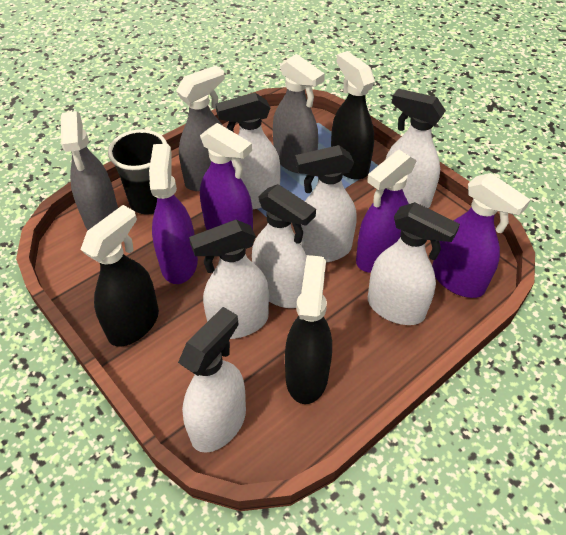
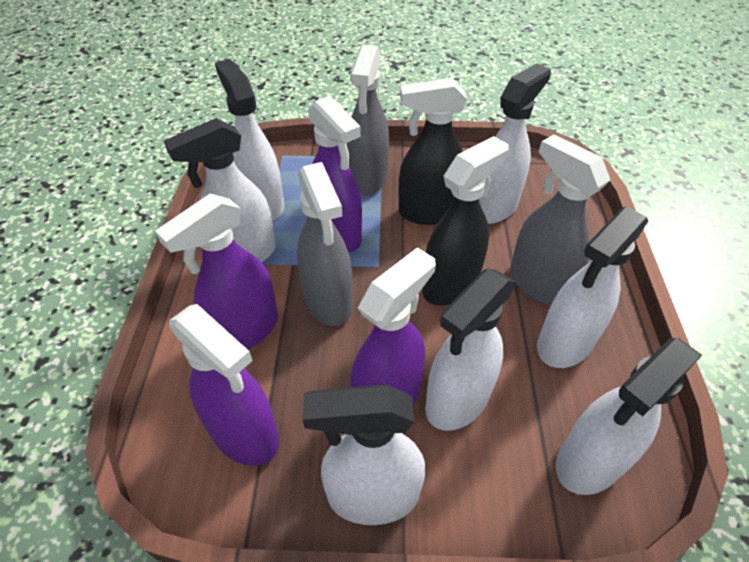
black cup: [108,129,167,214] = 1 -> none = 0
black spray bottle: [80,205,159,347] [285,255,332,404] [331,51,375,180] = 3 -> [399,78,467,225] [422,136,509,305] = 2

